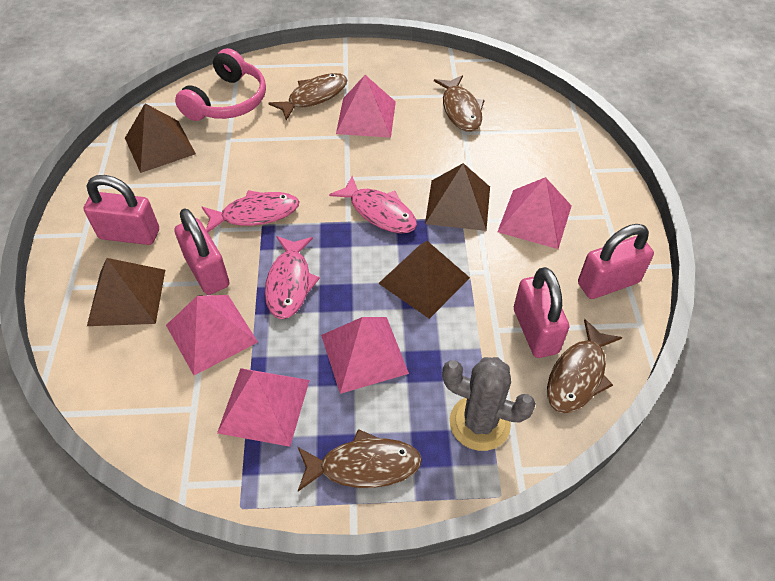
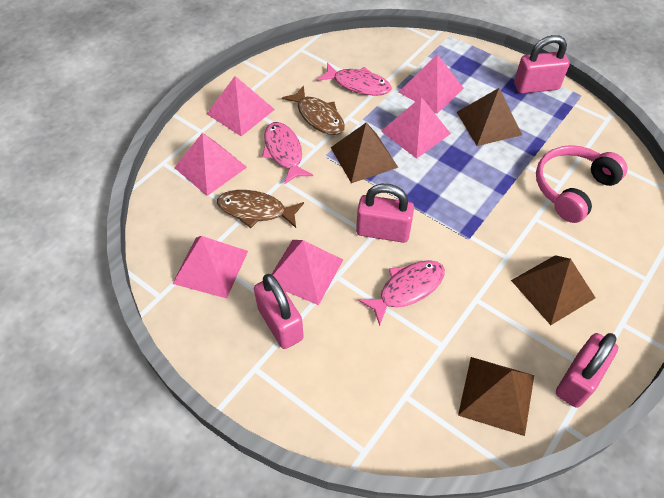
brown fish: [269,73,347,121] [298,429,422,491] [434,75,484,132] [547,319,622,413] = 4 -> [217,190,304,228] [282,85,345,135] = 2
grey cactus: [442,357,536,451] = 1 -> none = 0
pink pyramid: [166,295,258,375] [217,368,310,447] [321,317,409,394] [336,75,396,138] [497,177,572,249] = 5 -> [172,236,248,298] [174,133,247,196] [207,76,275,136] [272,240,343,305] [381,97,451,159] [399,54,464,114] = 6

